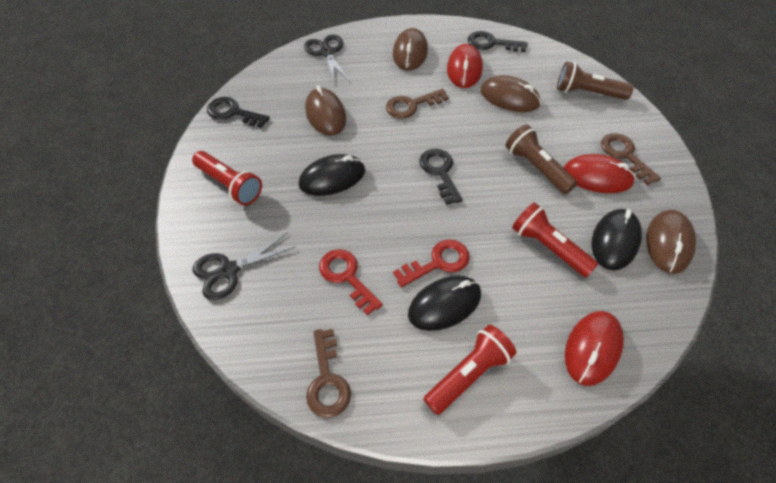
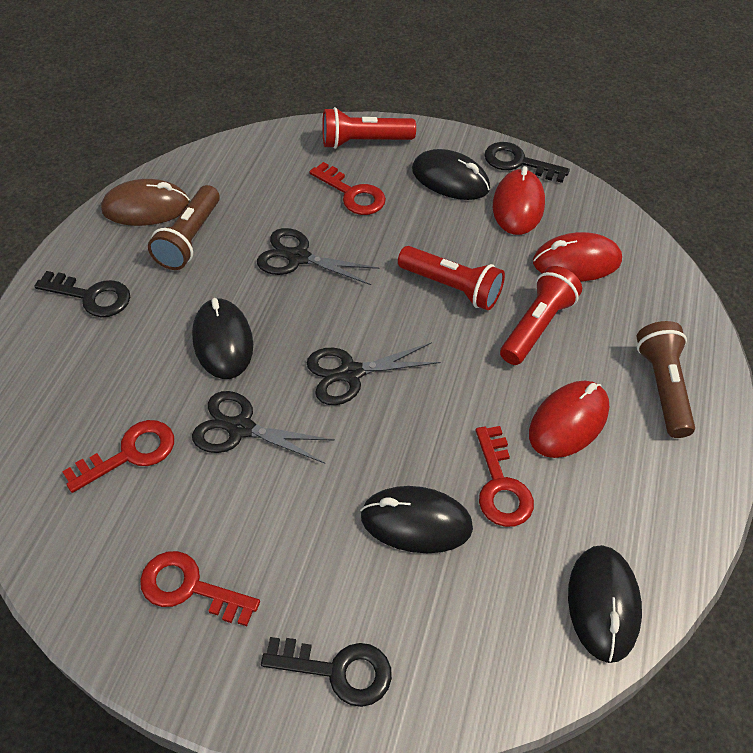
black mouse: [299,154,365,196] [408,276,481,331] [592,209,642,270] = 3 -> [192,298,253,379] [360,486,473,553] [412,149,490,200] [568,545,642,663] = 4
black scissors: [192,232,295,300] [304,34,351,85] = 2 -> [192,391,335,464] [257,228,379,285] [307,342,441,405] = 3
brown key: [306,329,351,418] [386,89,449,119] [601,133,661,185] = 3 -> none = 0
brown mouse: [305,86,346,136] [393,28,428,71] [480,75,541,112] [646,210,696,274] = 4 -> [101,179,190,226] = 1
red key: [319,249,383,315] [393,240,470,287] = 2 -> [62,420,174,493] [140,551,260,626] [309,162,386,215] [476,426,534,527] = 4

